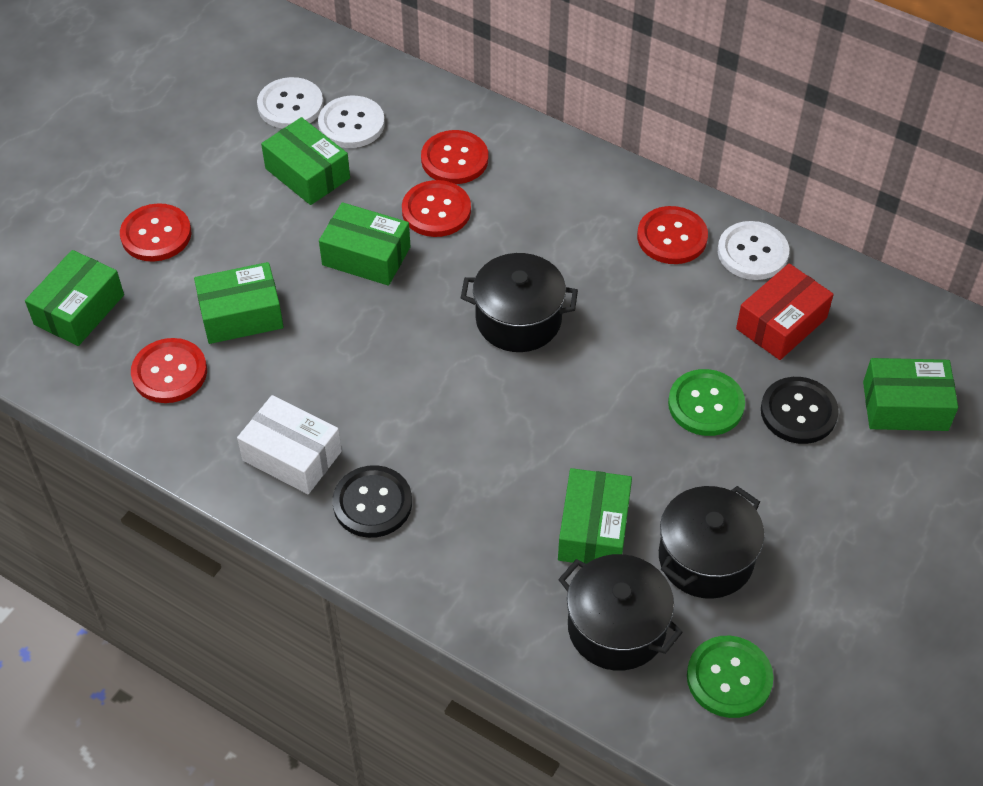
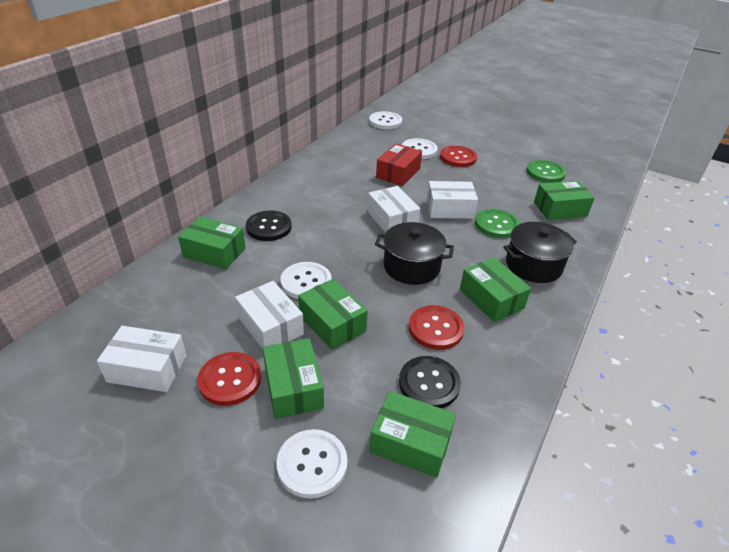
black pot: [461,253,578,352] [558,554,683,671] [659,486,765,599] = 3 -> [375,222,454,285] [503,222,577,283] = 2
red button: [120,203,192,262] [131,338,207,403] [402,180,471,237] [421,130,488,184] [637,206,708,264] = 5 -> [197,352,261,406] [409,305,464,350] [440,146,477,167] = 3
white box: [237,395,342,494] = 1 -> [97,326,187,392] [235,281,304,349] [367,186,420,233] [427,181,478,219] = 4
white button: [257,77,323,129] [318,96,385,148] [718,221,789,280] = 3 -> [277,429,348,499] [280,262,332,299] [369,111,402,129] [402,138,438,159] = 4

